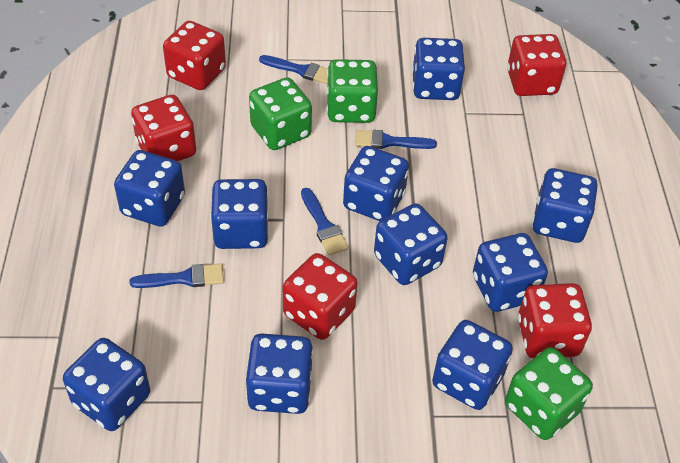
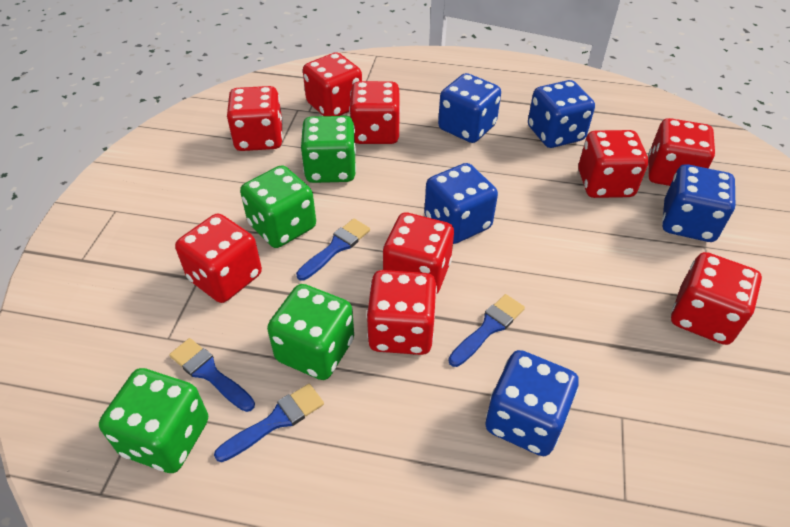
blue dice: [63,338,150,431] [114,150,185,227] [210,179,269,249] [245,333,313,414] [343,146,409,221] [374,203,448,285] [412,38,465,100] [432,320,513,410] [473,233,548,312] [532,168,598,243] = 10 -> [424,163,498,244] [438,73,501,143] [485,350,579,456] [528,80,595,148] [662,164,735,242] = 5
green dice: [249,77,312,150] [327,59,378,123] [505,347,593,440] = 3 -> [99,368,208,473] [240,165,316,248] [267,284,354,380] [301,116,356,183] = 4
red dice: [131,95,196,161] [163,21,226,90] [283,253,358,340] [507,34,566,96] [518,283,592,359] = 5 -> [175,214,262,303] [227,86,283,151] [303,52,362,116] [349,81,400,144] [366,270,437,355] [383,213,454,295] [578,130,648,198] [648,118,715,186] [671,252,762,345] = 9

